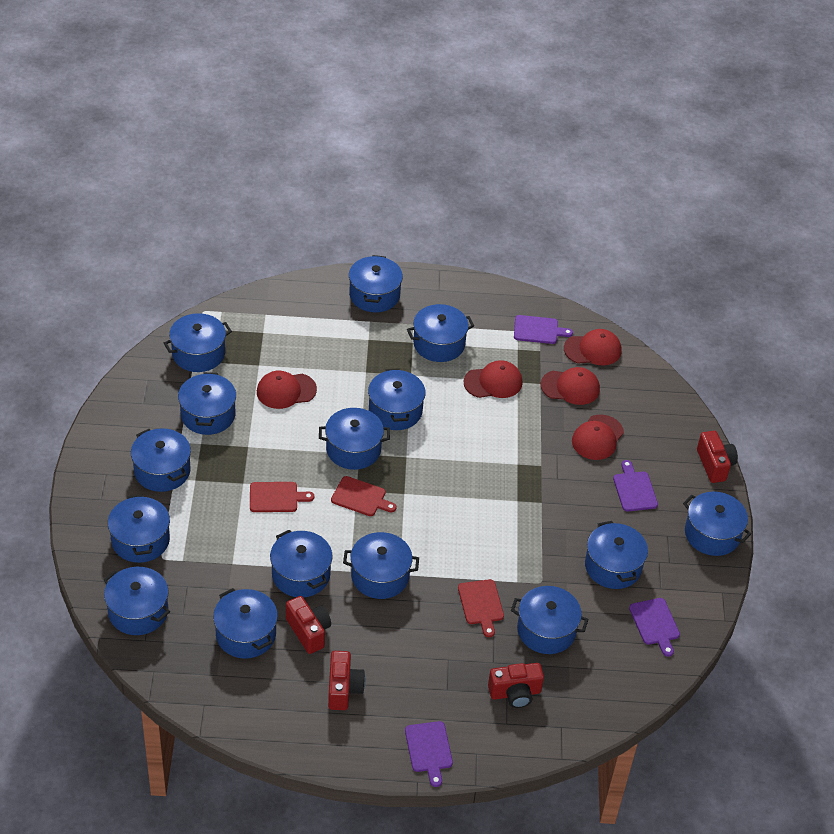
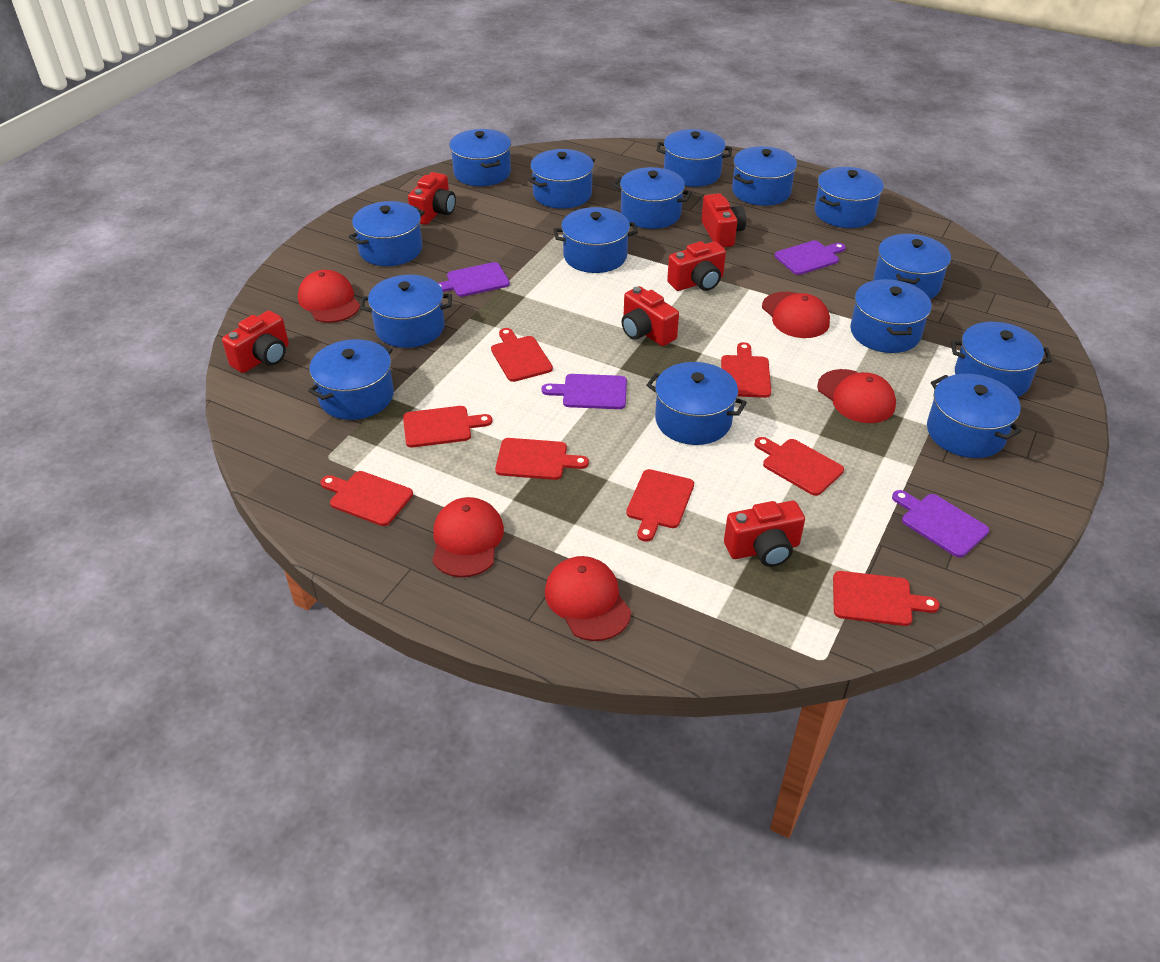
red camera: [286,596,331,654] [328,651,365,710] [488,663,544,708] [697,431,738,483] = 4 -> [222,310,289,373] [408,172,456,225] [621,286,679,346] [667,241,726,291] [701,193,746,248] [724,501,805,567] = 6
red cutting board: [250,482,314,512] [331,476,397,516] [458,579,504,637] = 3 -> [320,471,413,526] [403,406,492,447] [491,328,553,382] [495,438,589,480] [626,469,694,542] [721,342,771,398] [755,437,844,496] [833,571,940,626] = 8

